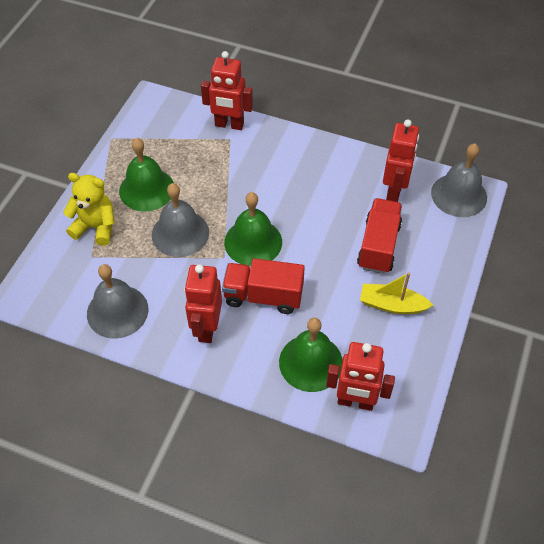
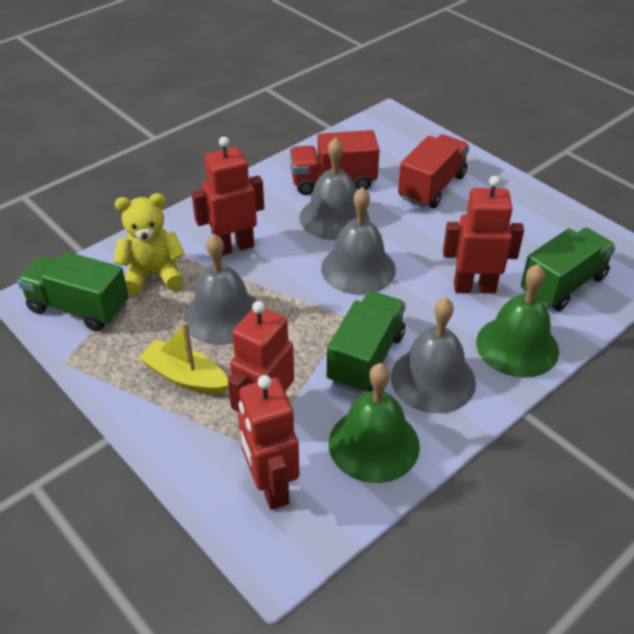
green bell: [119,138,174,212] [224,192,282,266] [279,318,343,392] = 3 -> [329,363,420,483] [476,264,559,378] = 2
green truck: none = 0 -> [17,251,129,332] [327,291,406,394] [521,228,616,311] = 3
grey bell: [87,264,149,339] [152,183,209,257] [431,144,487,217] = 3 -> [183,233,257,345] [300,137,369,240] [321,187,396,295] [391,297,476,413] = 4

